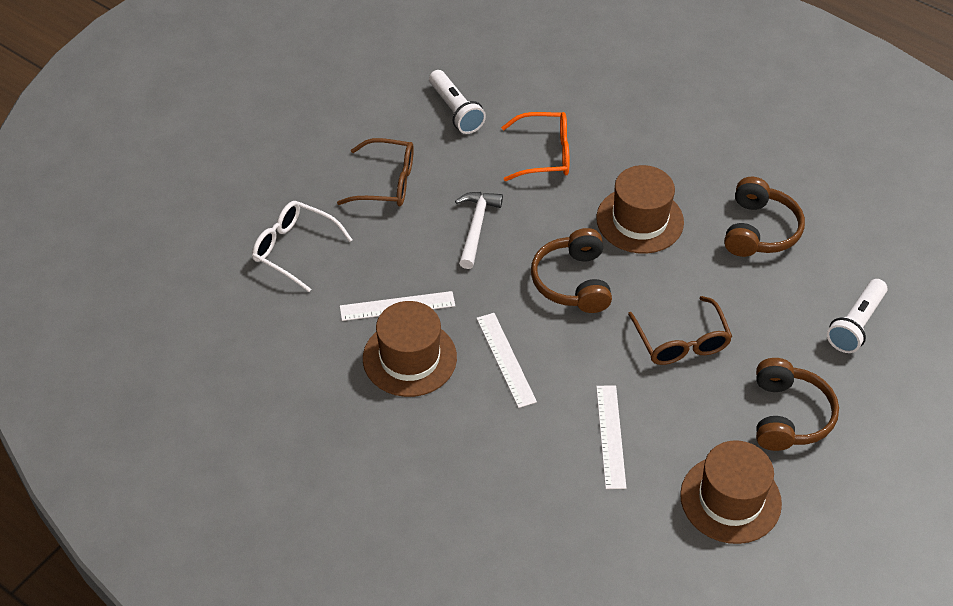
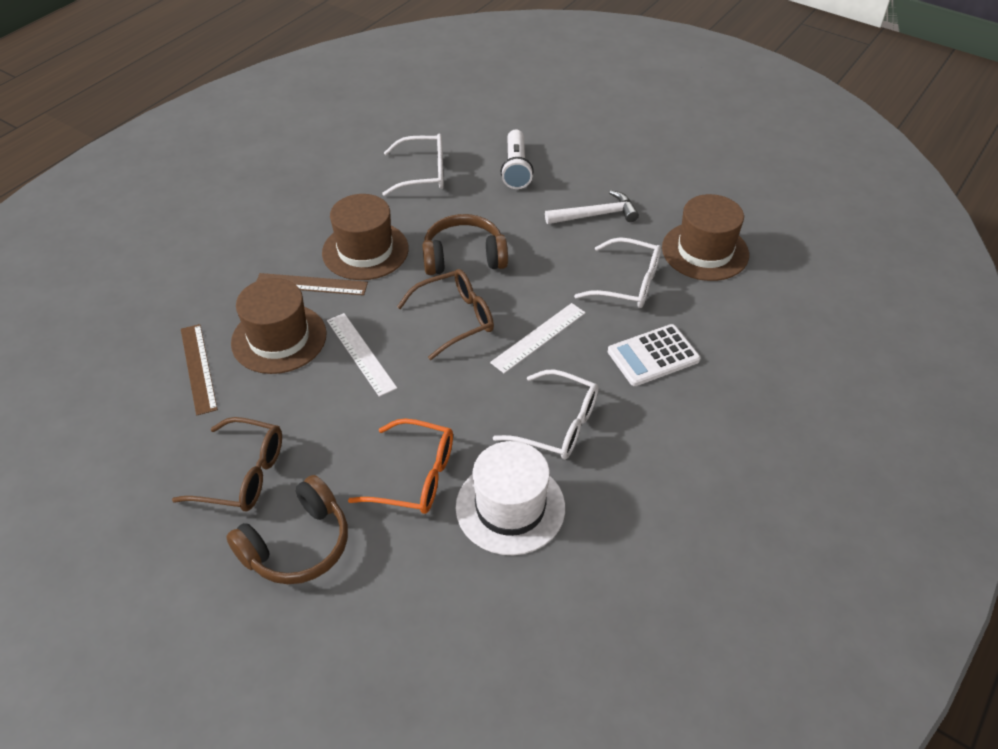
brown headphones: [531,228,612,313] [724,177,805,257] [756,358,839,451] = 3 -> [226,475,348,584] [422,214,508,275] = 2
brown ruler: none = 0 -> [181,324,218,415] [257,273,368,295] = 2
white calculator: none = 0 -> [608,324,700,386] = 1
white flashlight: [429,70,486,134] [827,279,887,353] = 2 -> [500,130,534,189] = 1
white glasses: [252,201,352,292] = 1 -> [382,134,444,196] [493,370,599,460] [574,237,661,308] = 3
white hat: none = 0 -> [456,441,565,555] = 1
white ruler: [340,291,455,321] [476,313,537,408] [596,385,626,489] = 3 -> [327,313,397,397] [490,303,586,373] = 2

